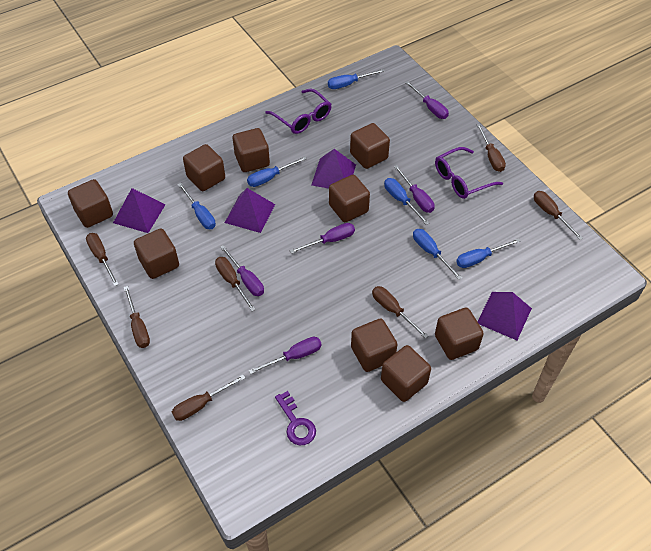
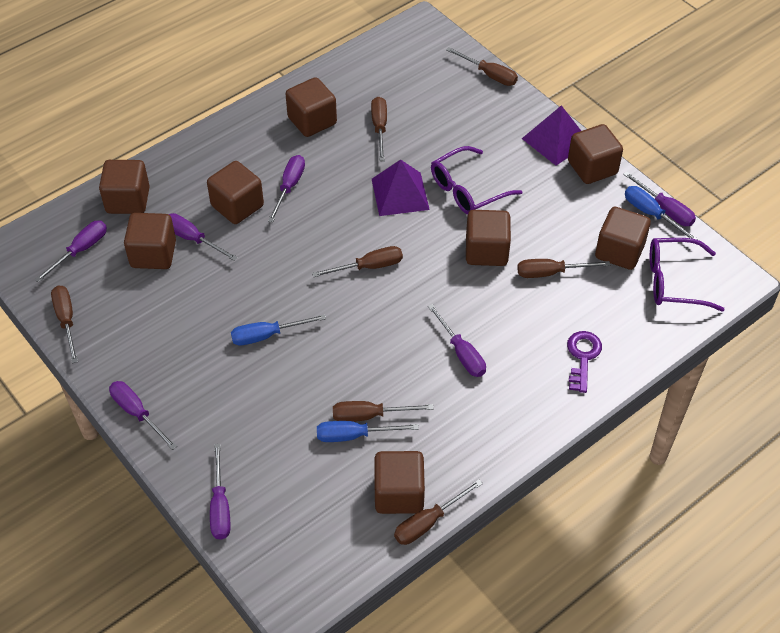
blue screwdriver: [178,183,216,229] [247,156,307,187] [328,69,385,89] [384,178,429,225] [413,229,462,280] [456,238,521,268] = 6 -> [231,314,326,345] [317,421,419,442] [625,186,698,240] = 3
brown cube: [68,179,113,228] [134,229,179,279] [183,144,225,191] [233,128,270,172] [329,175,370,222] [350,123,390,169] [351,319,398,372] [381,345,431,402] [435,307,484,360] = 9 -> [99,160,150,214] [124,213,176,269] [207,161,264,224] [286,77,337,137] [375,451,425,514] [466,210,511,266] [568,124,623,184] [595,207,651,270] = 8
purple pyramid: [113,188,166,233] [225,188,275,233] [311,149,356,189] [477,292,532,340] = 4 -> [372,159,430,216] [522,105,581,165] = 2
purple screwdriver: [220,245,264,296] [249,337,322,374] [290,223,355,254] [394,165,435,213] [405,81,449,119] = 5 -> [35,220,107,283] [109,381,177,450] [169,213,238,261] [210,444,230,540] [268,155,305,222] [428,304,486,377] [623,171,696,226] = 7

